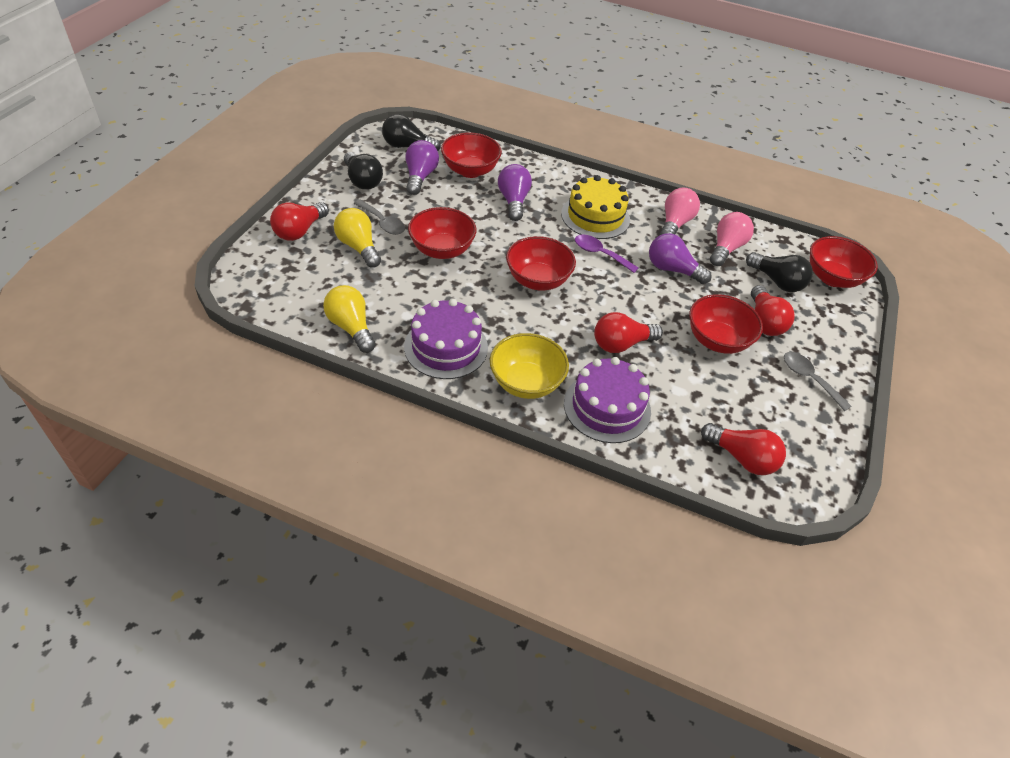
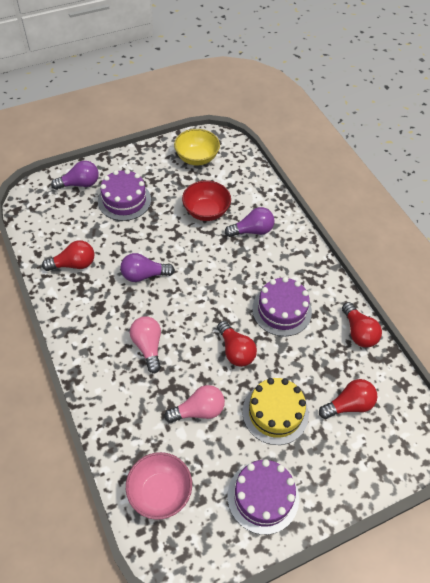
black light bulb: [344,152,383,190] [382,114,441,151] [746,252,813,292] = 3 -> none = 0
grey spoon: [354,199,405,235] [784,352,852,411] = 2 -> none = 0
pink bowl: none = 0 -> [126,452,192,520] = 1
purple cake: [404,299,488,379] [564,357,651,443] = 2 -> [98,169,151,221] [228,459,299,535] [252,277,312,336] = 3
purple spoon: [575,234,639,273] = 1 -> none = 0
red bowl: [408,207,476,259] [441,132,502,178] [506,236,576,291] [689,294,763,354] [810,236,878,288] = 5 -> [182,180,231,221] = 1
yellow light bulb: [323,285,376,353] [334,208,381,268] = 2 -> none = 0

